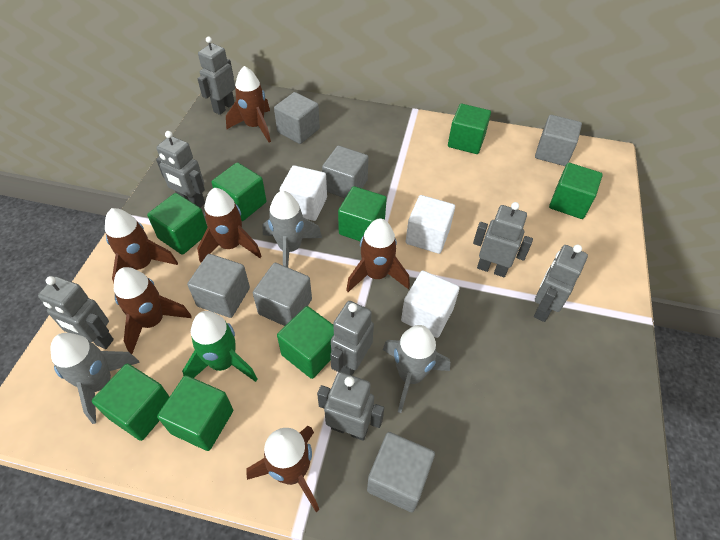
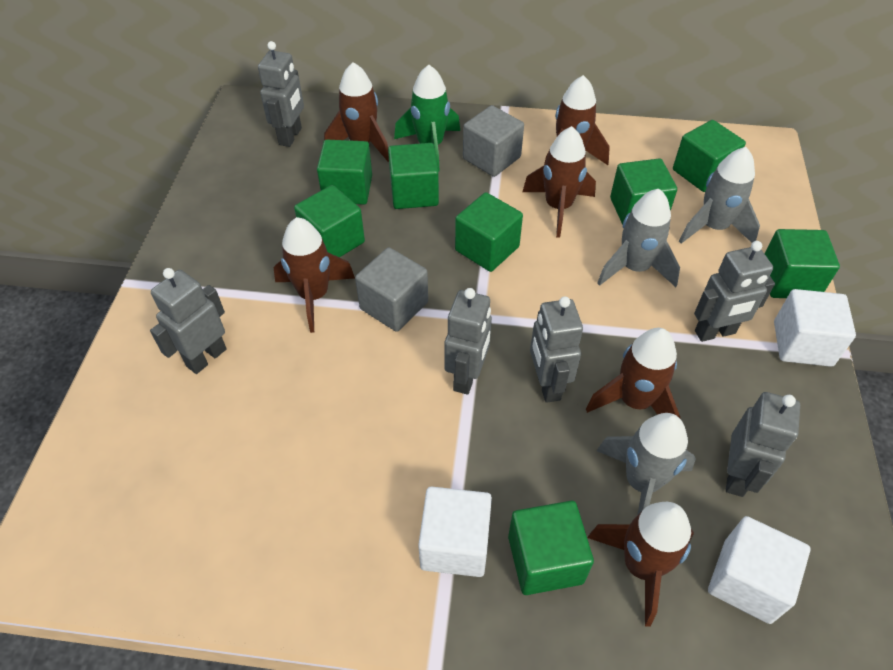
grey cube: [187,254,250,318] [253,263,312,326] [274,92,320,144] [322,145,368,198] [367,432,435,512] [535,115,582,166] = 6 -> [355,247,428,332] [463,105,524,177] = 2
grey robot: [38,276,114,349] [156,131,205,208] [197,37,235,115] [317,372,384,441] [330,301,374,375] [473,202,533,277] [534,244,588,322] = 7 -> [150,268,226,374] [258,41,304,147] [444,288,492,395] [530,296,583,403] [694,241,775,342] [726,392,800,497] = 6

